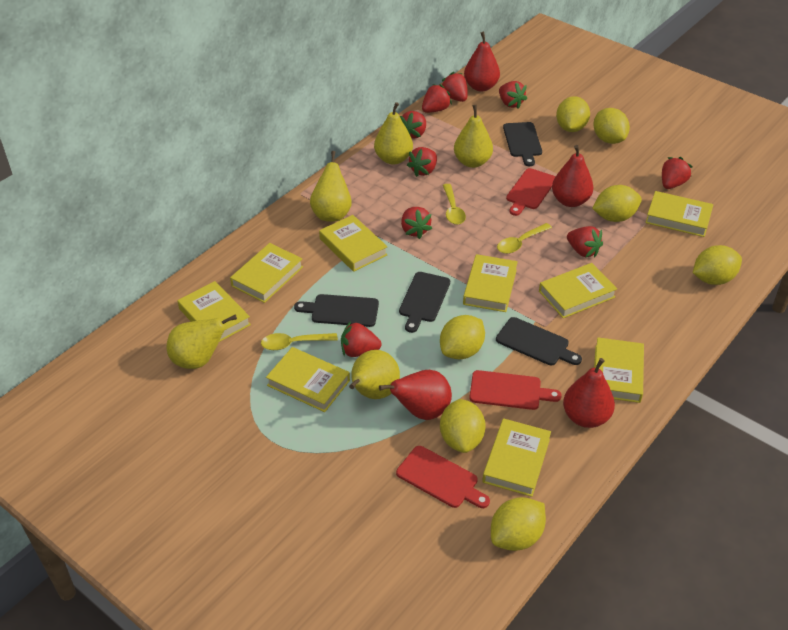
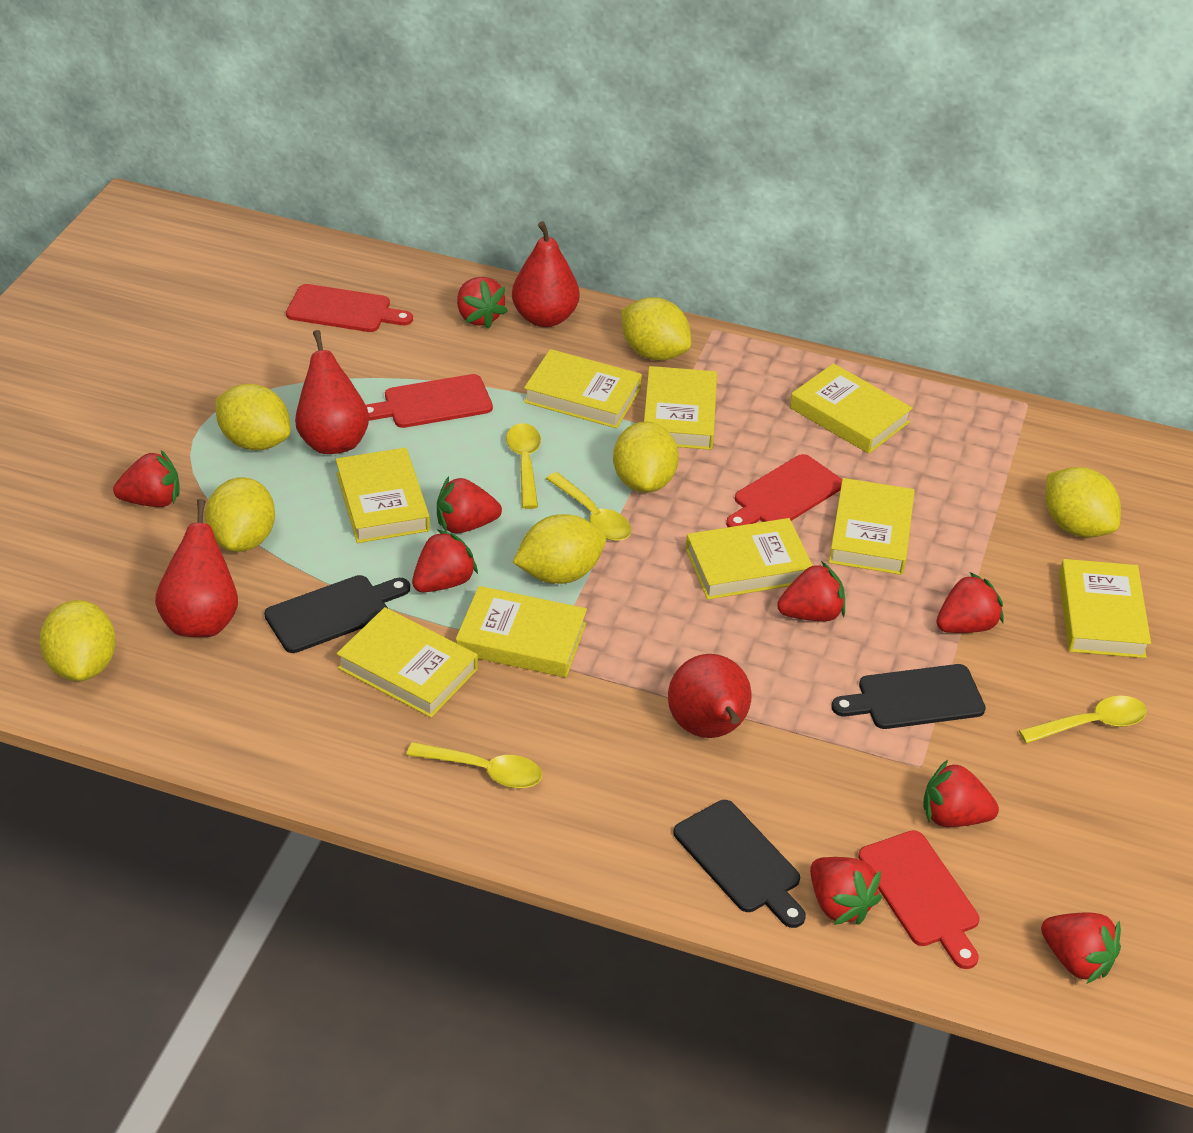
black cutting board: [294,294,379,327] [399,272,450,333] [496,317,582,366] [503,122,542,166] = 4 -> [264,575,410,653] [674,800,806,928] [831,664,986,729] = 3
red cutting board: [396,446,490,508] [469,370,562,410] [506,168,555,216] = 3 -> [286,284,413,332] [366,374,493,428] [726,454,842,527] [858,830,980,969] = 4
yellow pear: [167,315,237,369] [310,151,352,222] [349,350,400,399] [374,102,413,165] [454,105,493,168] = 5 -> none = 0
yellow spoon: [261,333,338,350] [443,184,466,225] [497,223,552,254] = 3 -> [407,742,542,788] [506,423,541,509] [546,472,631,541] [1019,696,1147,744] = 4

